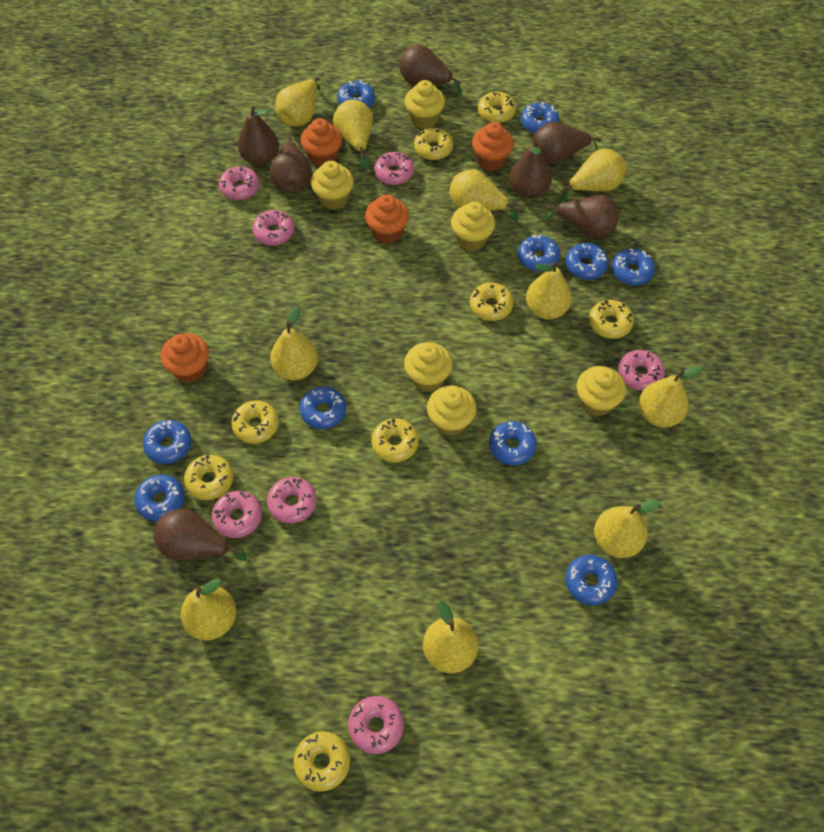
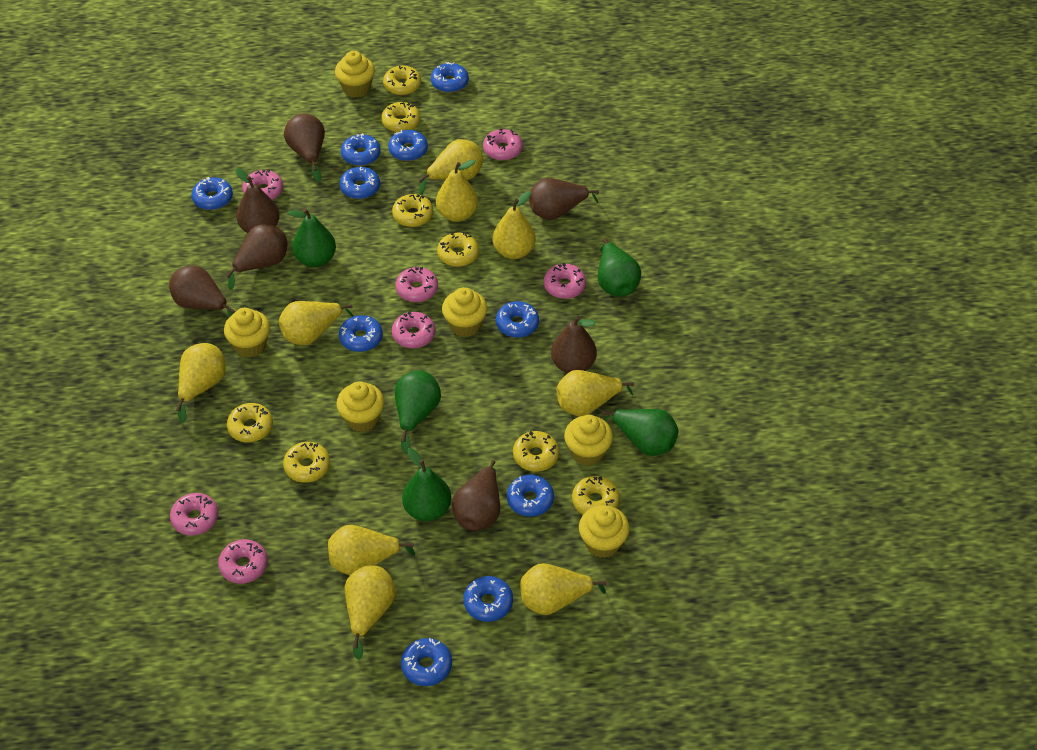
green pear: none = 0 -> [288,209,336,267] [395,370,441,453] [402,448,451,521] [598,238,641,297] [602,409,679,456] = 5
orange cupcake: [160,333,209,383] [301,118,342,167] [365,194,409,244] [472,122,514,171] = 4 -> none = 0
yellow pear: [181,579,236,640] [270,306,318,380] [275,77,321,126] [333,100,373,170] [423,600,478,673] [449,169,519,221] [526,262,572,320] [559,149,626,204] [594,500,660,558] [639,366,702,427] = 10 -> [176,343,226,423] [279,301,353,345] [328,525,415,575] [345,565,396,660] [418,139,483,195] [436,160,478,222] [492,191,536,259] [520,563,607,615] [557,370,634,416] = 9

